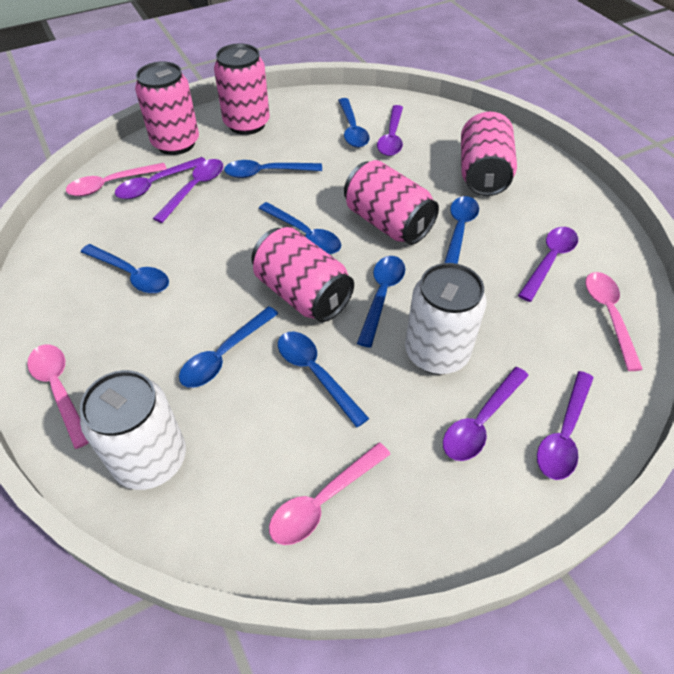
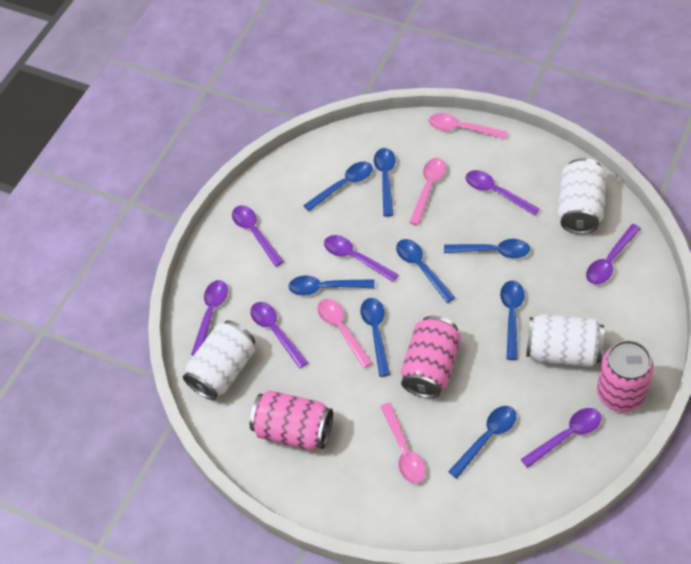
pink can: [135,61,199,155] [214,43,270,135] [251,227,354,322] [344,160,439,245] [461,112,517,196] = 5 -> [250,390,333,450] [401,316,461,398] [597,340,654,412] = 3
purple spoon: [115,157,206,199] [153,159,223,223] [377,105,403,156] [443,367,529,461] [518,227,578,302] [537,371,594,480] = 6 -> [191,280,228,356] [232,205,284,267] [250,302,308,369] [324,235,399,282] [466,170,540,216] [521,408,601,468] [586,224,641,284] = 7
white can: [80,370,186,490] [405,263,486,375] = 2 -> [183,320,255,400] [526,314,604,367] [558,158,606,234] = 3

